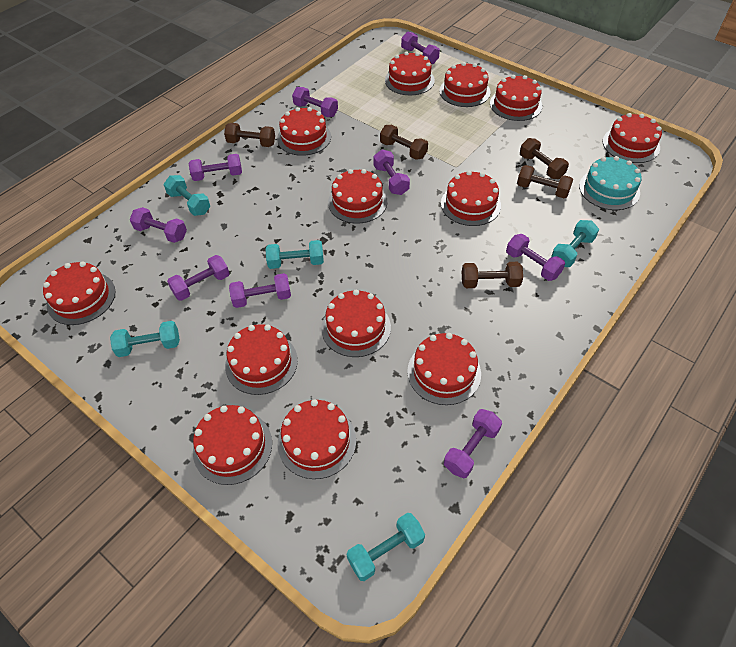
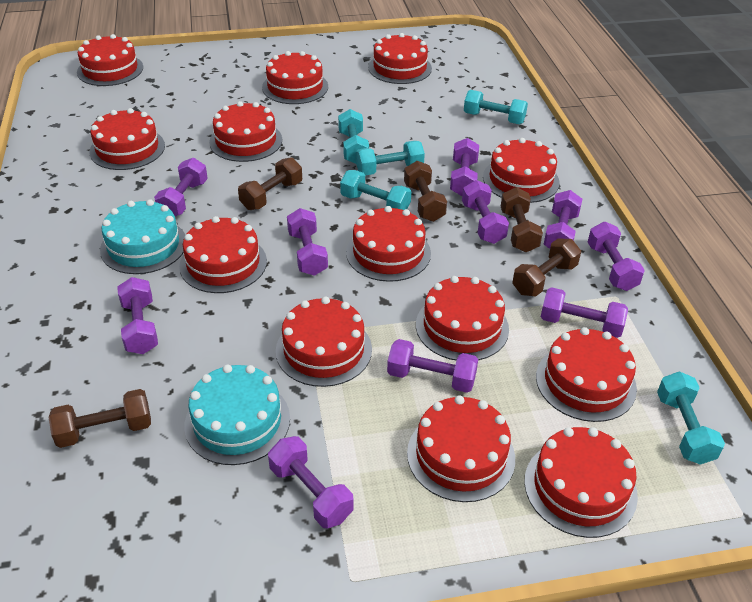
purple dumbbell: [130,207,187,243] [167,255,230,301] [188,154,242,181] [229,273,291,308] [292,87,338,117] [373,150,410,195] [401,32,440,64] [444,409,502,478] [506,234,565,281] = 9 -> [117,277,158,354] [154,158,208,216] [268,436,354,528] [287,208,328,276] [387,339,478,393] [450,138,479,196] [462,180,509,244] [541,287,628,338] [544,190,582,249] [588,222,645,291] = 10
turquoise cake: [579,156,642,210] = 1 -> [100,199,185,274] [184,364,290,465] = 2

